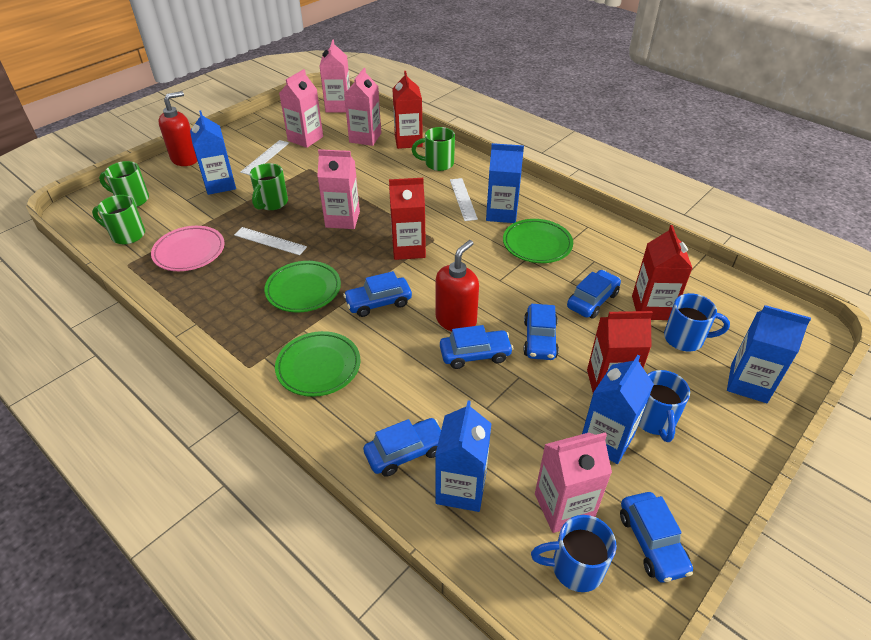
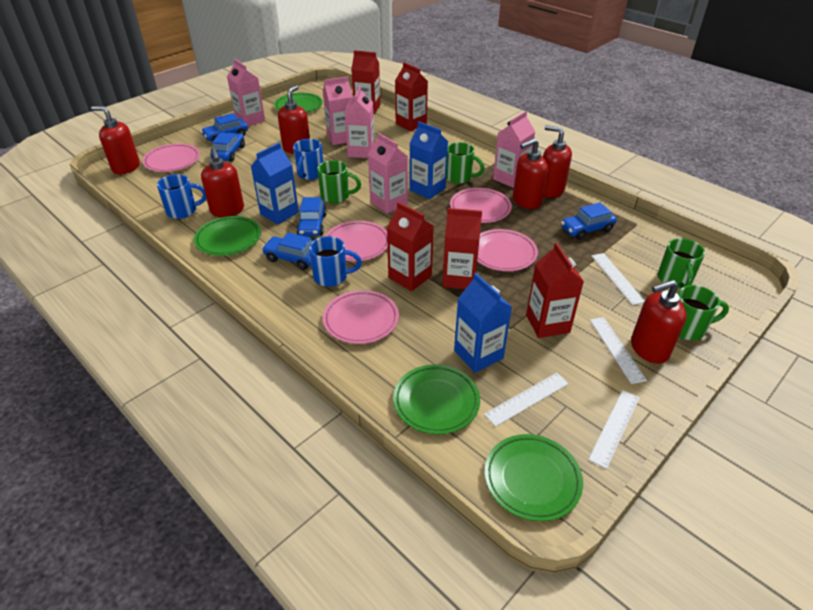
blue car: [343,271,412,317] [363,418,441,477] [440,325,514,369] [523,304,559,360] [567,270,621,319] [620,492,693,583] = 6 -> [201,113,248,142] [210,133,245,162] [262,232,312,270] [296,197,327,236] [561,202,617,240] = 5
blue carton: [190,111,236,195] [435,400,492,512] [486,143,524,223] [582,355,654,464] [727,305,811,403] = 5 -> [251,142,299,225] [409,121,448,199] [454,273,512,373] = 3
green plate: [264,261,341,312] [275,331,360,397] [503,219,573,263] = 3 -> [194,216,261,256] [274,92,323,113] [393,364,480,434] [485,434,583,521] = 4
pink plate: [151,226,225,271] = 1 -> [142,143,200,172] [323,290,399,344] [326,221,388,261] [450,188,512,223] [477,229,538,271] = 5
red carton: [389,178,426,260] [392,71,423,149] [587,311,653,392] [632,225,692,320] = 4 -> [351,50,380,114] [387,202,434,291] [395,62,428,131] [442,208,482,289] [526,242,584,338] = 5
red soap dispenser: [158,91,197,166] [436,240,479,331] = 2 -> [91,106,140,174] [201,147,244,217] [278,85,310,154] [513,138,548,209] [543,125,572,198] [631,280,687,364] = 6
white ruler: [234,227,307,255] [240,140,289,175] [450,178,478,221] = 3 -> [484,373,569,427] [588,390,640,469] [590,317,647,384] [592,253,645,305] = 4

